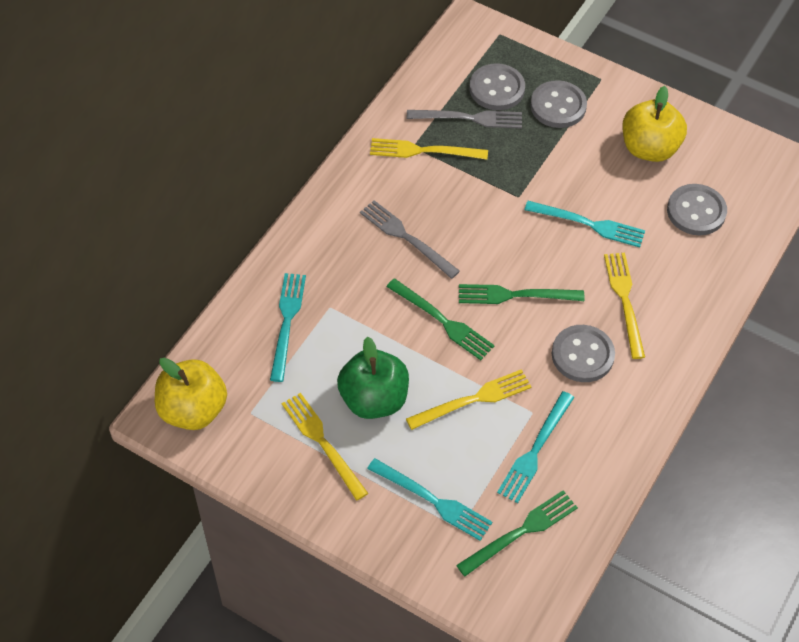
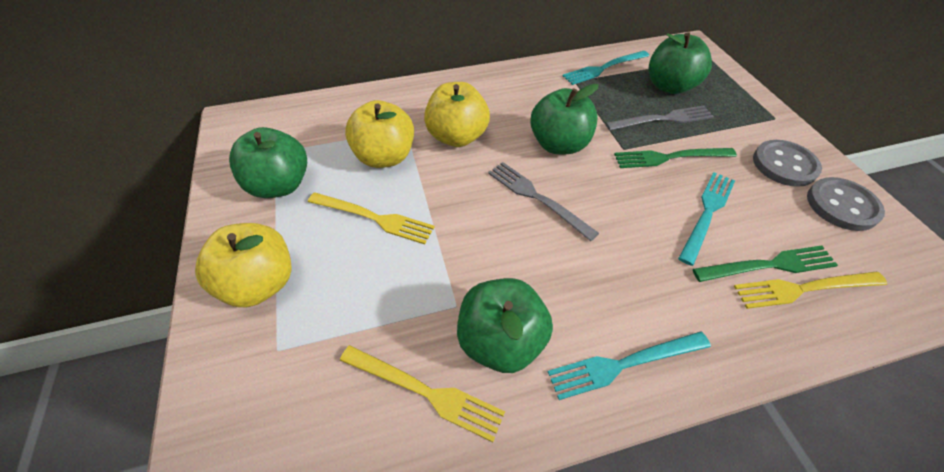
green apple: [337,336,409,419] = 1 -> [229,127,307,198] [457,278,553,373] [530,84,599,154] [648,32,712,94] = 4
green fork: [386,278,495,360] [456,490,578,576] [459,284,584,304] = 3 -> [614,148,737,168] [693,245,838,282] = 2
grey button: [469,63,525,110] [530,80,587,128] [552,325,615,382] [667,184,727,235] = 4 -> [753,140,822,187] [807,177,885,231] = 2
turquoise fork: [270,273,306,382] [367,458,492,541] [497,391,574,503] [524,201,645,247] = 4 -> [548,331,711,400] [563,51,649,85] [678,172,735,266] = 3
yellow apple: [155,358,227,430] [622,86,687,162] = 2 -> [195,223,292,307] [345,100,414,168] [424,82,490,147] = 3
yellow fork: [282,393,368,501] [370,138,488,160] [406,369,531,430] [604,253,645,359] = 4 -> [308,192,435,244] [340,345,505,442] [734,272,887,309] = 3

